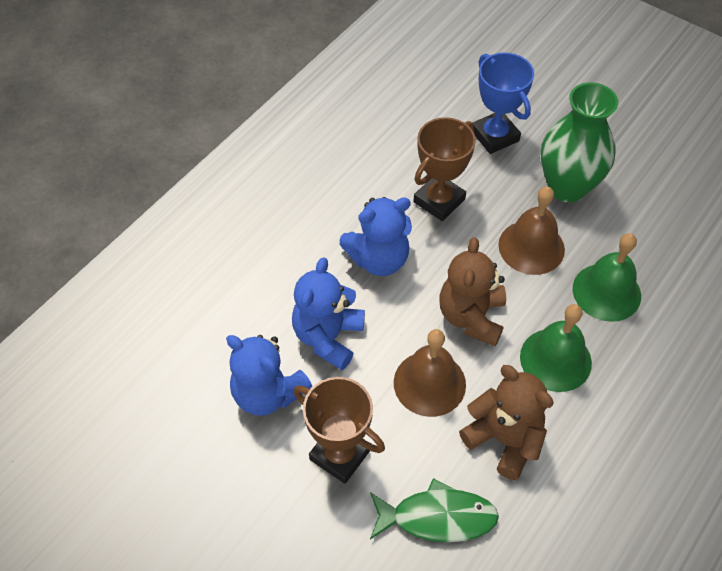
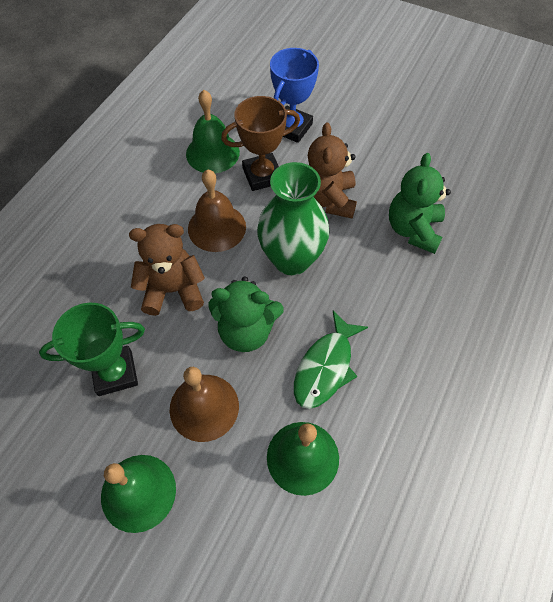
blue teddy bear: [226,335,312,416] [292,257,365,370] [339,197,412,276] = 3 -> none = 0
brown trophy: [294,377,385,484] [413,117,476,221] = 2 -> [221,96,300,191] = 1
green bell: [520,304,592,392] [573,233,641,322] = 2 -> [101,455,176,533] [186,90,240,173] [267,422,339,496] = 3
green teddy bear: none = 0 -> [208,277,284,352] [389,153,451,254] = 2
green trophy: none = 0 -> [39,303,145,396] = 1

